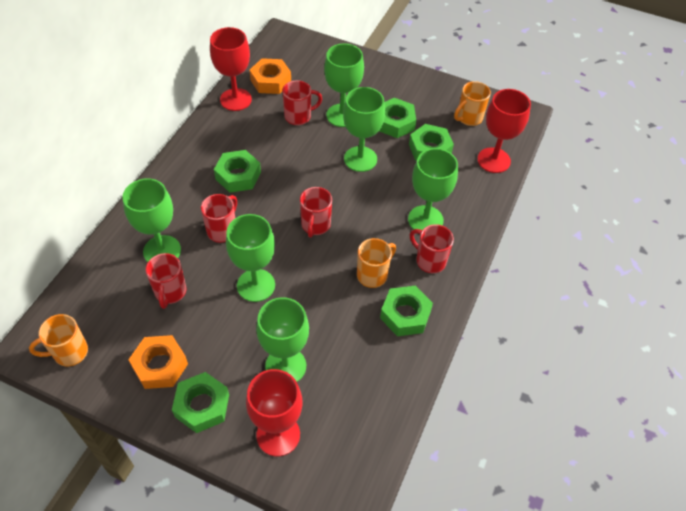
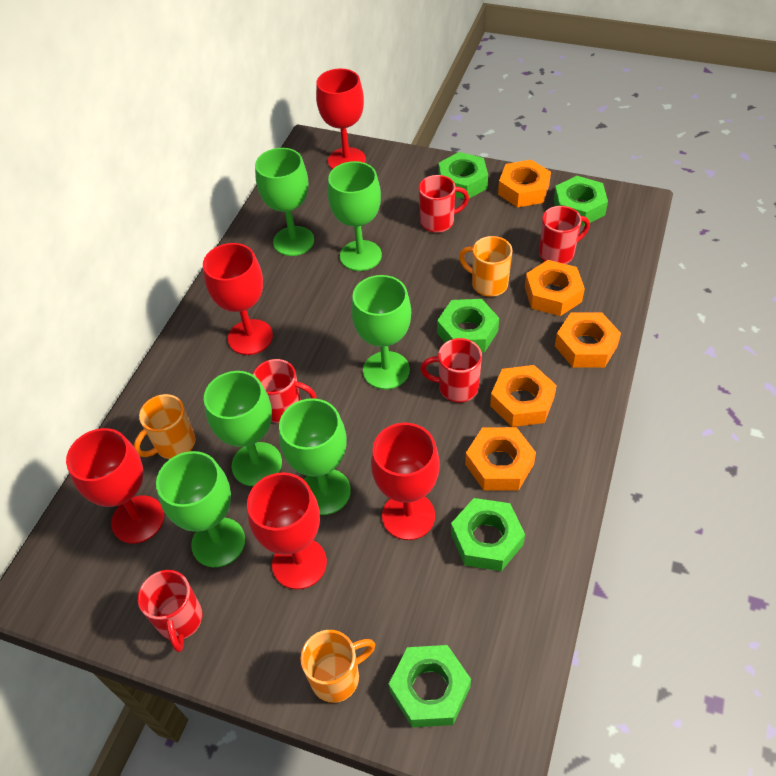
orange nut: [128,335,188,389] [250,58,291,94] = 2 -> [465,427,536,491] [490,365,557,427] [498,160,551,208] [525,260,585,316] [555,312,621,368] = 5
red goblet: [210,27,252,111] [246,369,302,457] [477,89,531,173] = 3 -> [66,428,164,544] [203,243,273,355] [247,472,327,590] [316,68,366,169] [371,423,440,540] = 5

